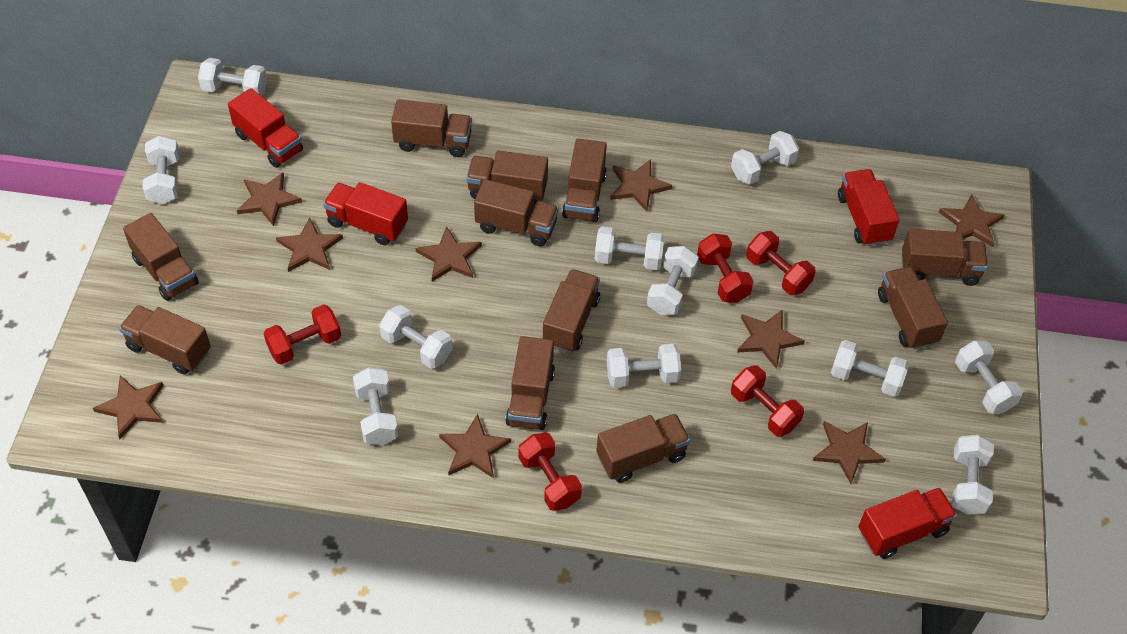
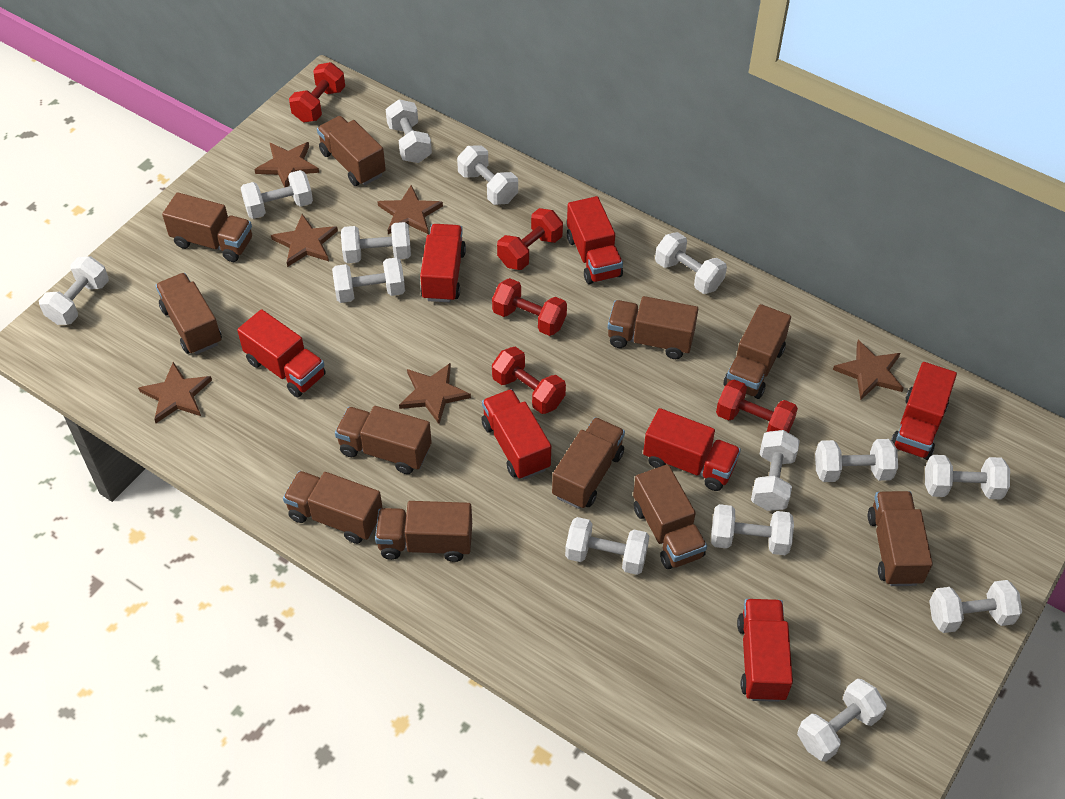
brown star: [93,376,164,439] [236,172,302,226] [276,217,343,272] [416,226,482,282] [439,414,511,478] [610,159,672,211] [737,309,805,369] [813,421,886,484] [939,194,1005,247] = 9 -> [138,362,212,423] [254,142,319,188] [271,214,338,267] [377,185,443,234] [399,363,471,424] [833,340,904,400] = 6
red truck: [228,88,303,168] [323,182,408,245] [838,169,899,246] [859,487,957,559] = 4 -> [237,309,326,397] [420,224,466,303] [482,389,551,480] [567,196,623,284] [643,408,741,491] [737,599,793,702] [891,362,957,460] = 7
white dumbbell: [142,135,180,204] [198,58,267,96] [353,368,398,445] [379,305,453,369] [595,226,664,270] [607,344,681,388] [647,246,699,315] [731,131,799,185] [831,340,909,397] [952,435,994,515] [955,341,1023,414] = 11 -> [39,256,109,325] [241,170,313,219] [332,257,405,303] [341,222,411,263] [386,99,432,163] [457,145,518,205] [565,517,649,575] [655,232,727,294] [711,504,794,555] [751,430,800,511] [797,678,886,762] [815,439,898,482] [925,455,1010,500] [929,580,1022,633] = 14

